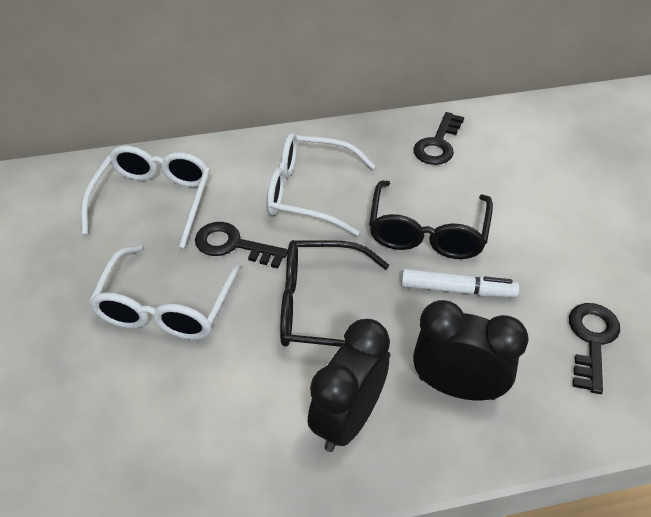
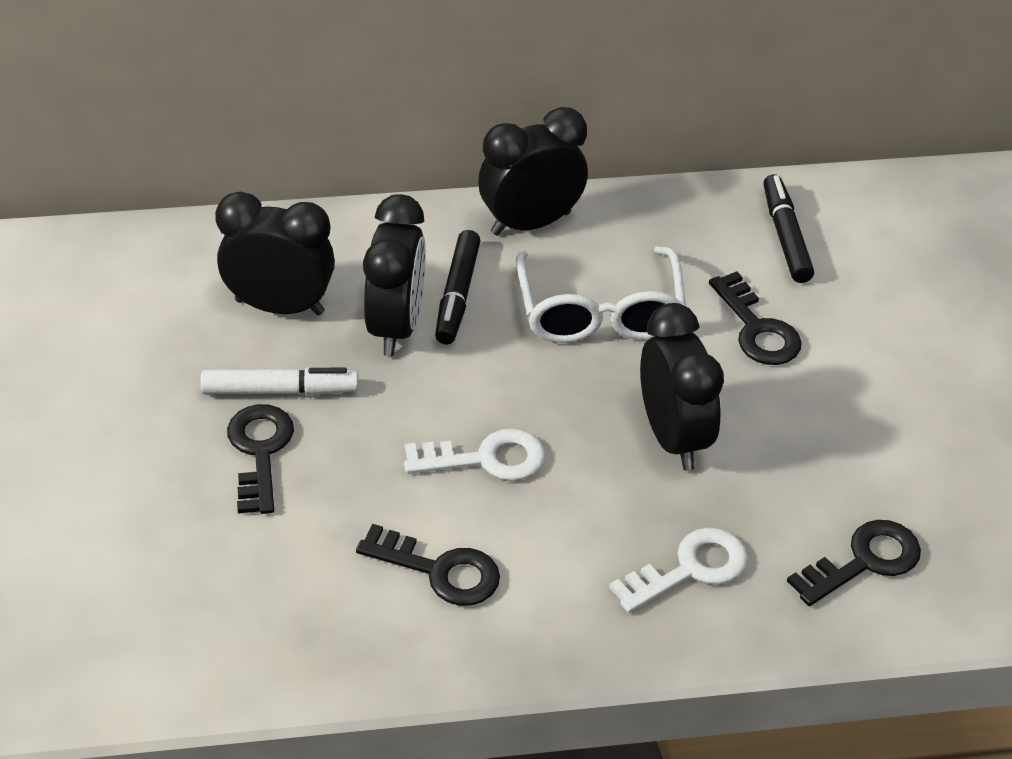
black clock: [308,319,390,452] [413,300,528,400] = 2 -> [215,191,335,316] [363,194,426,356] [478,107,588,236] [640,303,724,471] = 4
black glasses: [280,240,391,358] [369,181,493,259] = 2 -> none = 0
black key: [195,222,288,268] [413,112,464,165] [569,303,620,394] = 3 -> [227,404,294,514] [356,524,500,606] [709,272,802,365] [787,520,921,606] = 4
black marker: none = 0 -> [435,230,481,344] [763,174,814,283] = 2
white glasses: [81,146,210,248] [89,246,241,340] [267,133,375,236] = 3 -> [516,246,686,343] = 1
white key: none = 0 -> [404,428,545,481] [609,527,748,613] = 2

